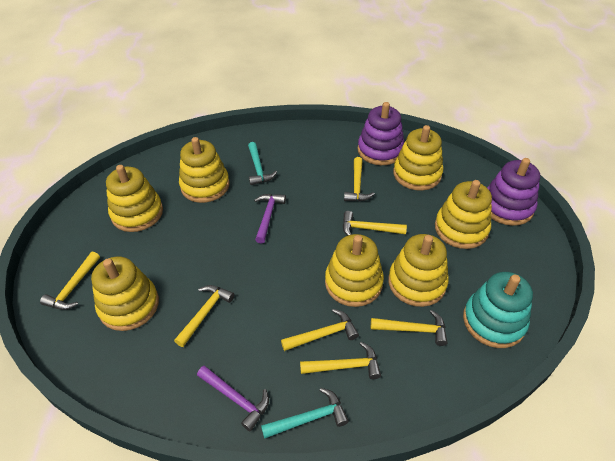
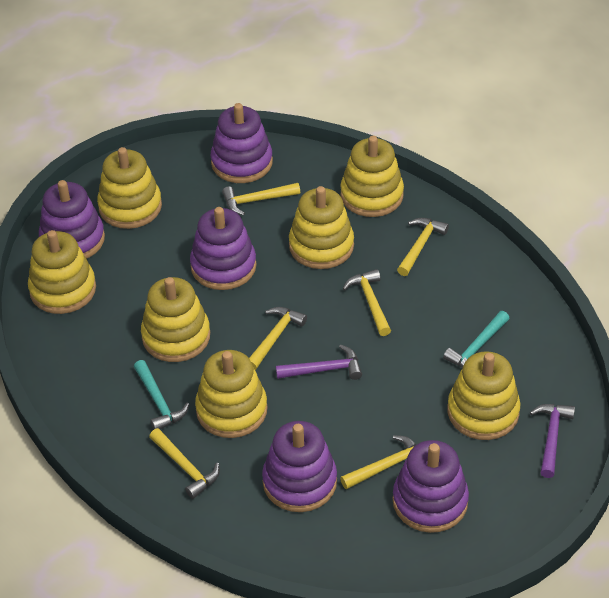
purple stacking toy: [358,102,404,165] [487,158,540,226] = 2 -> [39,180,105,259] [190,207,257,290] [211,103,273,183] [262,421,337,512] [393,440,469,533] = 5
turquoise stacking toy: [463,272,533,348] = 1 -> none = 0
yellow hammer: [40,251,100,310] [174,285,234,347] [281,309,359,351] [300,342,381,379] [343,211,407,236] [344,157,375,201] [371,310,447,346] = 7 -> [149,428,220,499] [222,183,300,216] [249,307,307,370] [340,435,417,489] [343,269,391,336] [397,218,449,276] = 6

